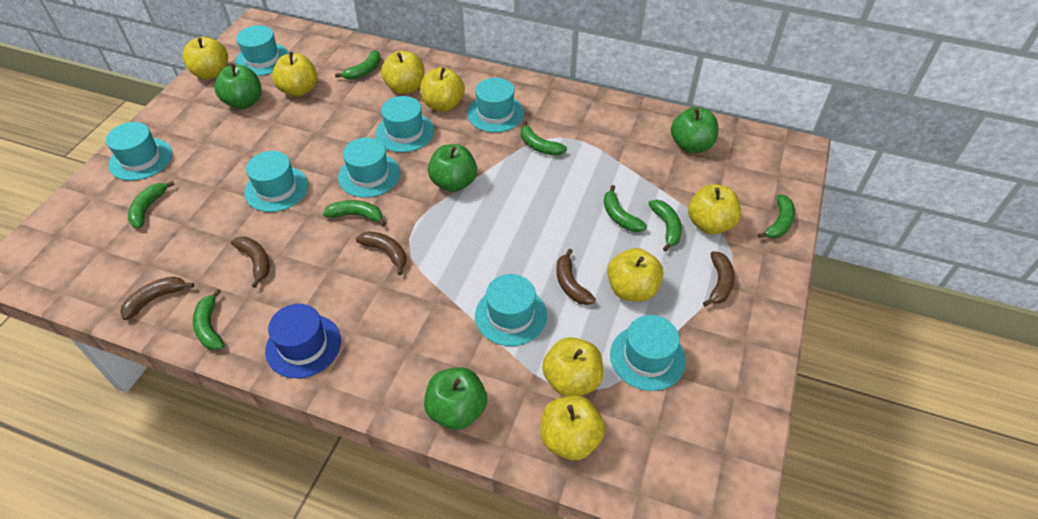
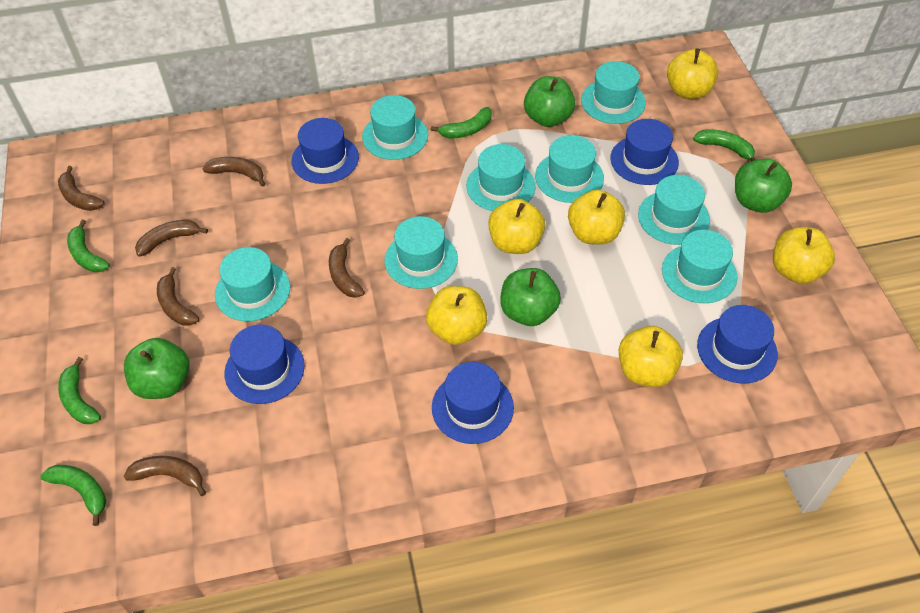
blue hat: [265,304,341,378] = 1 -> [224,325,305,404] [291,118,359,184] [432,362,514,444] [610,119,679,185] [697,305,778,383] = 5
brown banana: [120,276,194,320] [231,237,270,288] [356,231,406,275] [556,248,596,305] [703,251,735,307] = 5 -> [58,166,105,211] [124,456,206,496] [135,220,208,257] [157,267,199,326] [203,157,265,187] [329,238,365,298] = 6
green banana: [128,181,175,228] [193,289,224,350] [323,200,386,226] [335,50,381,80] [521,121,567,156] [604,185,647,232] [648,200,682,252] [758,194,795,238] = 8 -> [40,465,106,526] [58,357,101,424] [67,220,110,272] [431,107,492,139] [693,129,755,161] = 5
yellow apple: [183,37,228,80] [272,52,317,97] [381,51,425,94] [421,67,465,111] [541,396,605,460] [542,337,603,397] [607,248,663,302] [688,184,741,234] = 8 -> [426,286,487,345] [488,199,545,254] [568,190,625,245] [619,326,683,387] [667,48,718,99] [773,227,835,284] = 6

